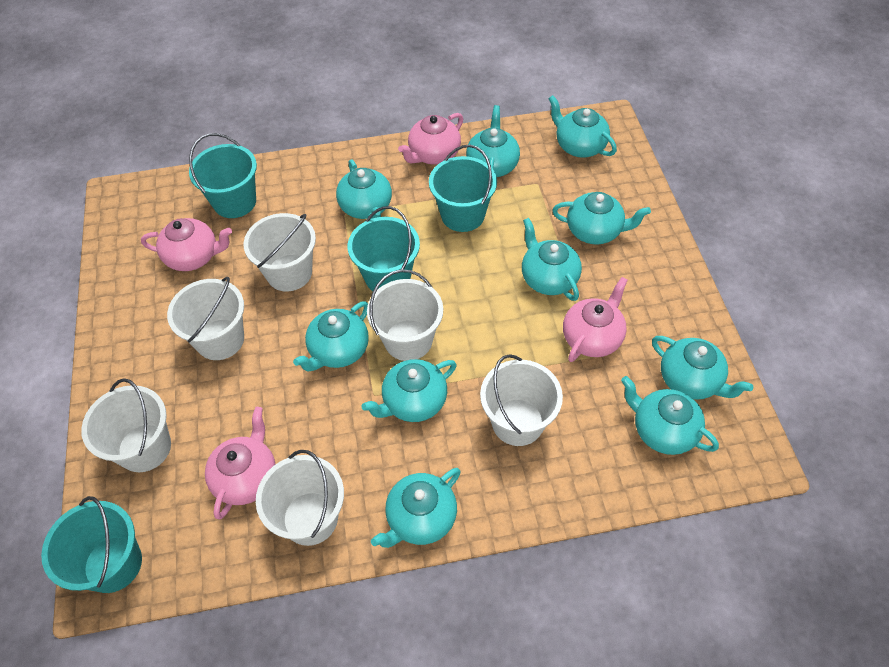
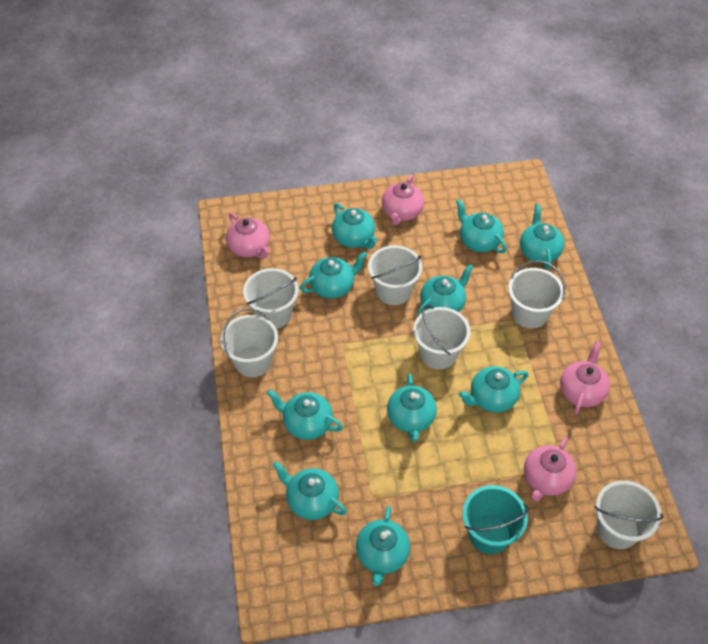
turquoise bucket: [41,496,142,593] [189,133,257,218] [348,206,420,291] [429,145,497,232] = 4 -> [462,485,528,554] = 1

